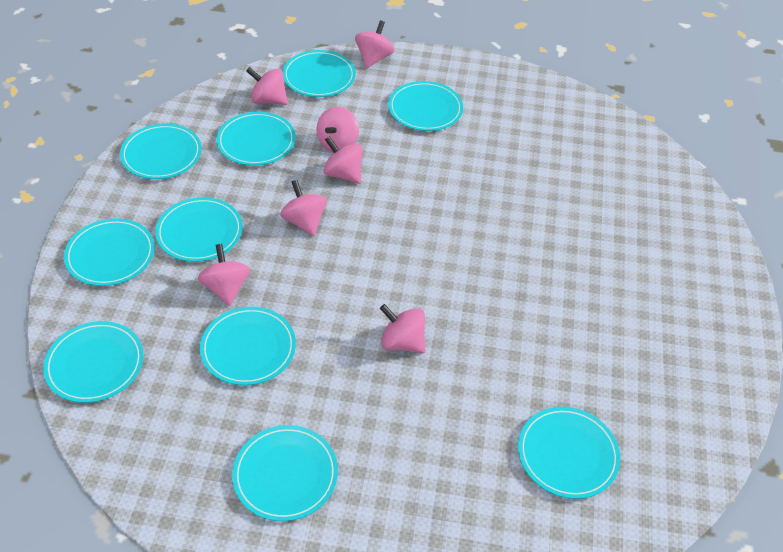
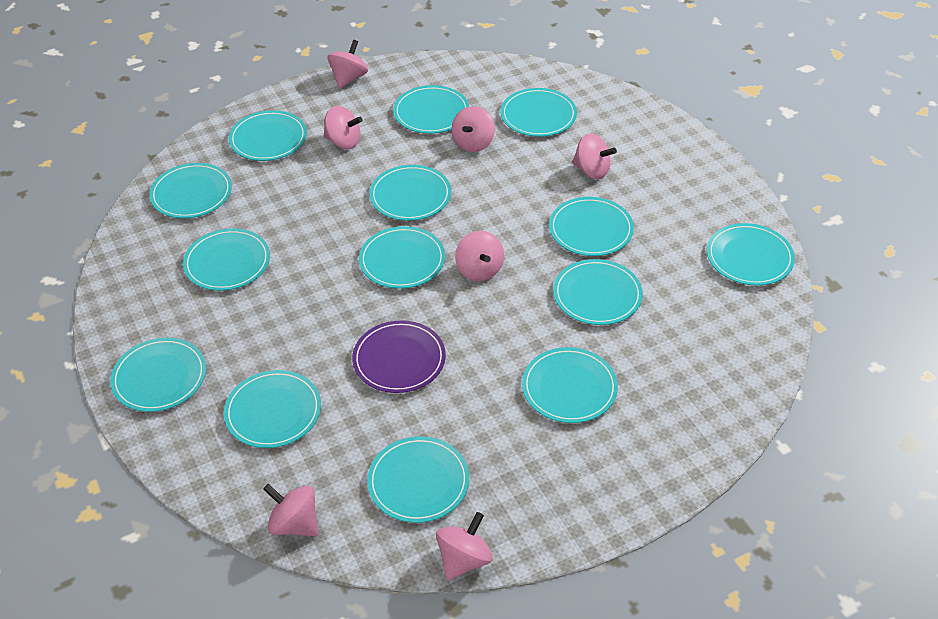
purple plate: none = 0 -> [352,320,446,393] = 1
turquoise plate: [43,321,143,403] [64,218,155,286] [120,124,202,179] [155,197,243,262] [200,307,296,386] [216,112,296,166] [232,425,338,521] [283,50,356,97] [388,81,463,131] [518,407,620,499] = 10 -> [110,338,206,412] [149,163,232,218] [183,228,270,291] [224,370,321,448] [229,110,307,161] [359,226,445,289] [367,436,469,523] [370,165,451,221] [393,85,469,134] [501,88,577,137] [522,347,618,423] [549,197,634,256] [553,259,643,325] [707,223,795,285] = 14

